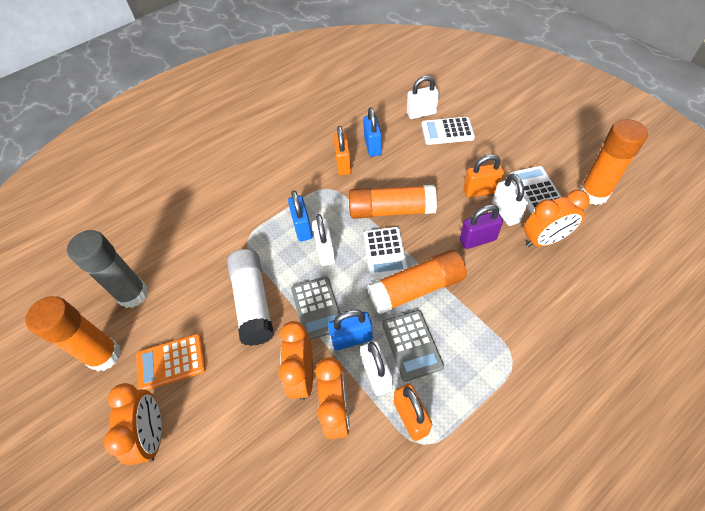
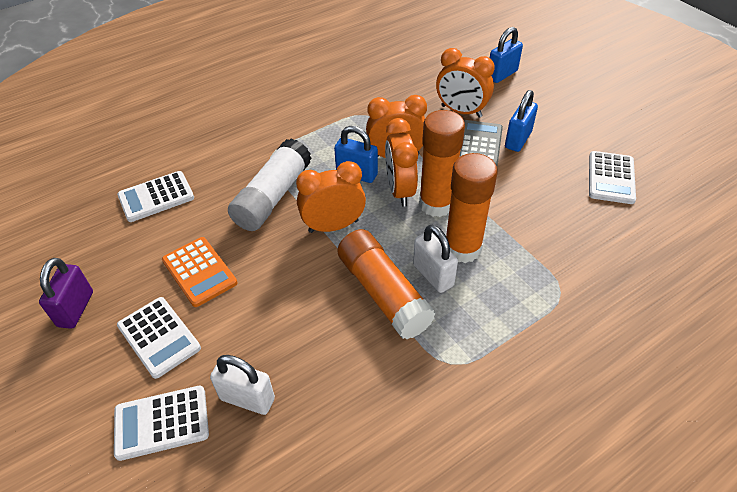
grey calculator: [291,276,340,340] [382,310,444,382] = 2 -> [460,120,503,166] = 1
grey glue stick: [67,230,148,308] = 1 -> none = 0
orange glue stick: [25,296,121,371] [349,185,437,219] [367,250,467,314] [579,119,648,205] = 4 -> [337,229,436,339] [419,110,465,217] [446,153,498,263] = 3
orange padlock: [333,126,351,175] [394,384,432,441] [463,154,504,198] = 3 -> none = 0
white calculator: [363,227,408,281] [421,117,475,145] [510,166,561,214] = 3 -> [114,386,209,461] [117,171,194,222] [117,297,201,379] [589,151,636,204] = 4
white padlock: [312,214,336,266] [361,341,393,396] [407,76,439,119] [492,174,528,226] = 4 -> [210,355,275,415] [413,225,458,293] = 2

